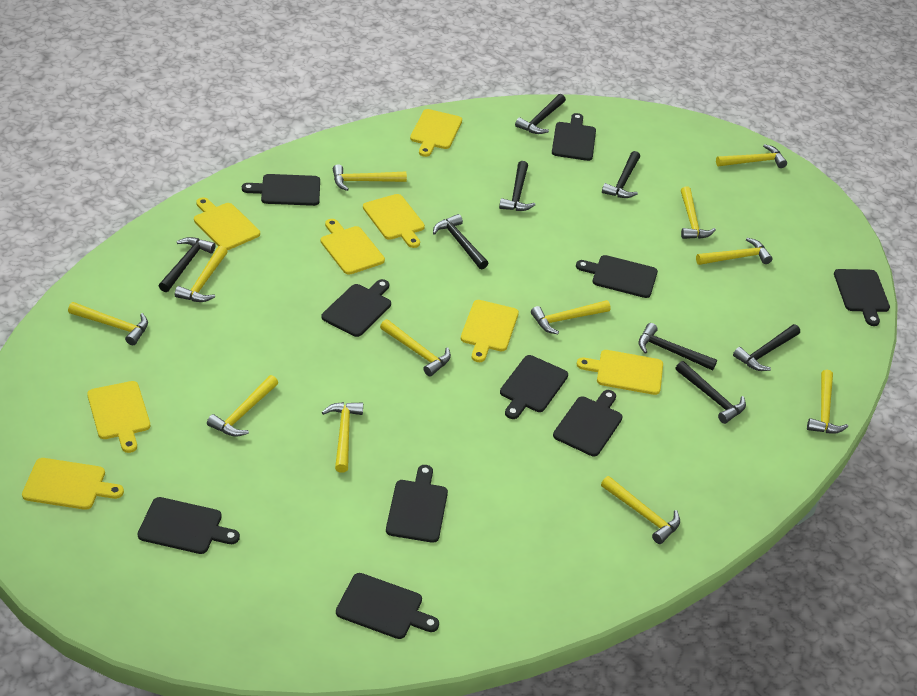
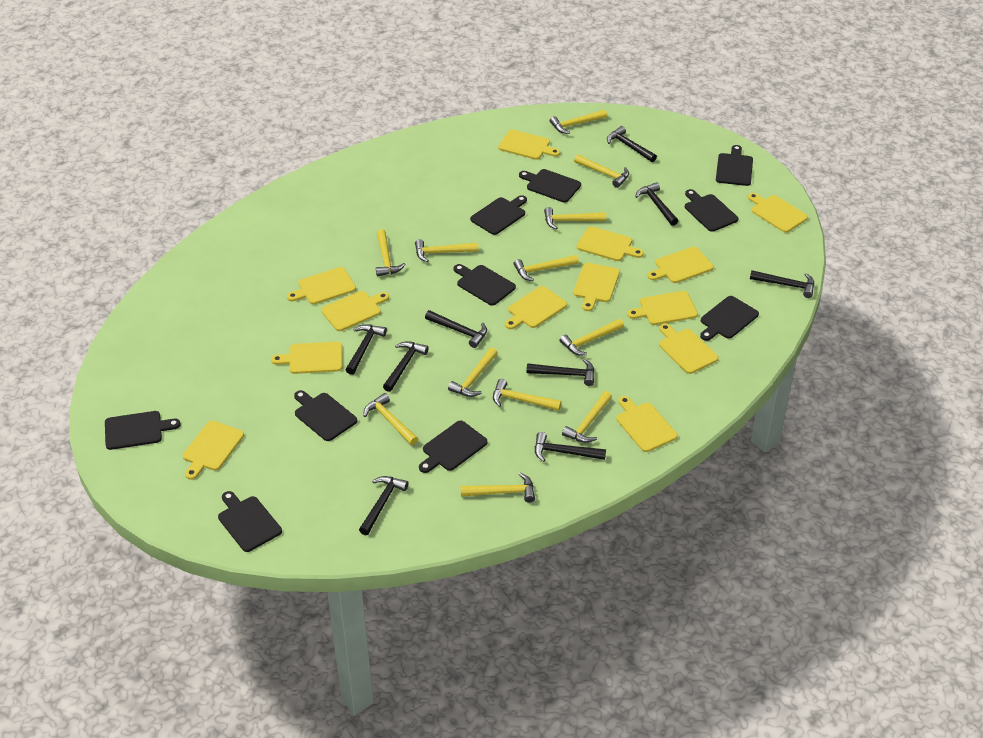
black hammer: [159,237,216,292] [433,214,488,269] [499,161,535,211] [515,94,566,134] [602,151,640,198] [639,323,717,371] [676,361,746,424] [733,324,800,371] = 8 -> [346,324,387,375] [359,476,409,535] [383,341,429,392] [425,310,487,348] [526,359,594,386] [535,432,606,462] [607,126,657,162] [635,182,678,226] [750,270,814,298] = 9
yellow cutting board: [22,458,124,510] [87,381,150,453] [194,197,260,250] [321,219,385,275] [363,194,425,248] [410,109,462,157] [461,300,519,362] [577,350,663,395] = 8 -> [183,421,244,480] [271,342,342,374] [287,267,356,304] [321,291,389,331] [498,129,560,160] [505,286,567,329] [573,263,620,311] [576,226,644,261] [616,396,678,452] [627,291,698,325] [648,247,714,283] [659,323,718,374] [748,193,808,233] = 13

